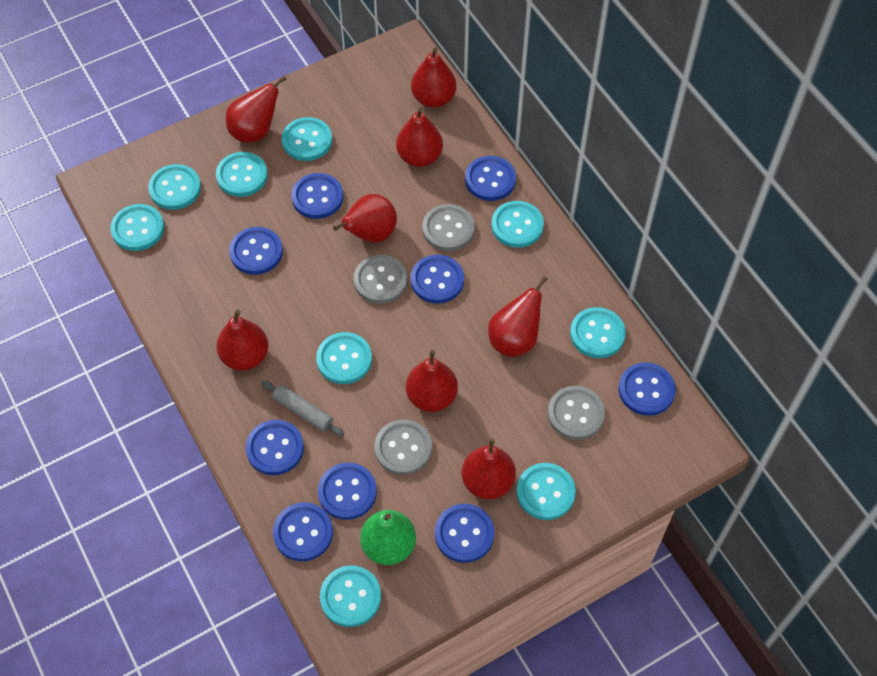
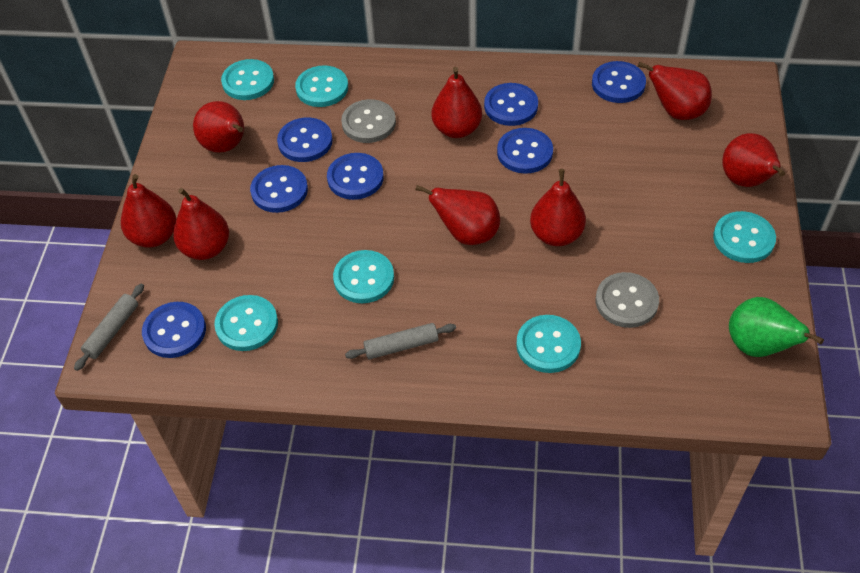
blue button: [229,227,283,275] [246,420,304,475] [273,502,333,561] [291,173,343,219] [318,462,377,520] [411,255,464,304] [435,504,495,563] [465,156,516,201] [619,362,676,416] = 9 -> [142,302,206,358] [250,165,308,213] [277,118,333,162] [327,153,384,200] [484,83,538,126] [497,128,553,174] [592,61,646,103] = 7
grey button: [354,255,407,304] [374,419,432,475] [422,204,475,251] [548,386,605,440] = 4 -> [341,99,396,143] [596,272,659,328] = 2
grey rolling pin: [262,381,344,436] = 1 -> [74,284,144,371] [345,323,456,359] = 2
turquoise button: [110,204,164,251] [148,164,201,210] [216,152,268,197] [282,117,332,161] [316,332,372,384] [320,565,381,627] [491,201,544,248] [517,463,576,520] [570,307,626,358] = 9 -> [214,295,278,351] [221,59,274,100] [295,65,348,107] [333,250,394,303] [516,315,581,373] [713,211,776,263] = 6

